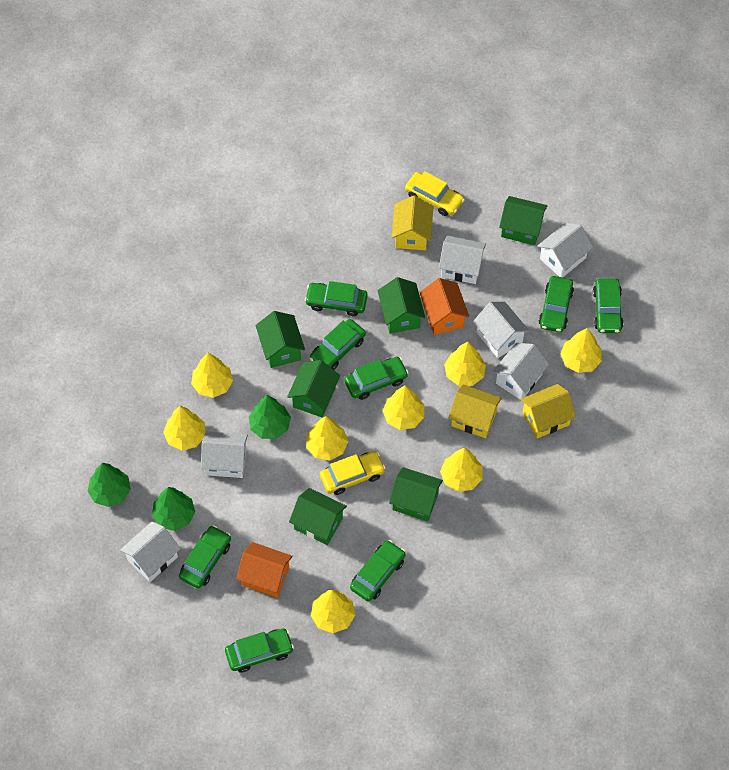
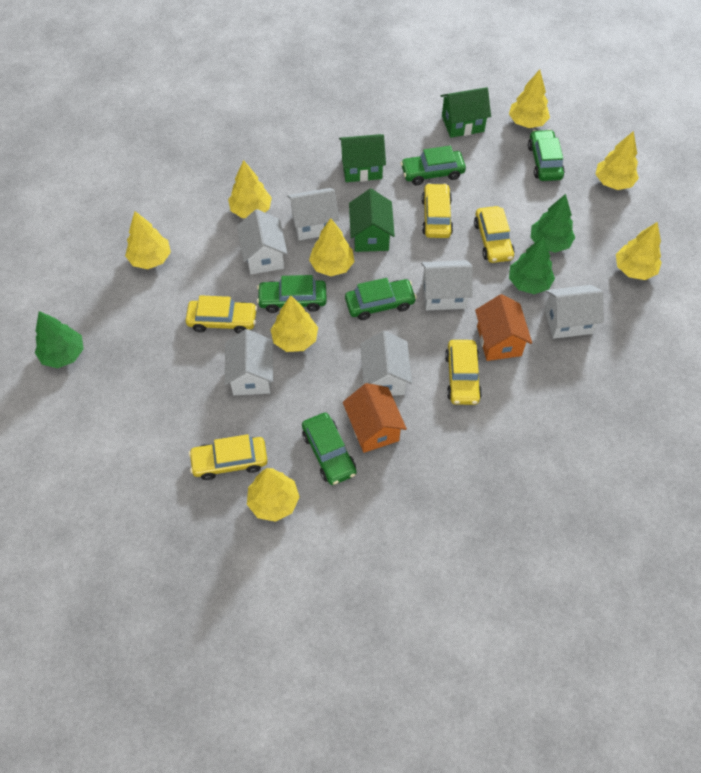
green car: [179,525,231,589] [225,629,294,673] [305,281,367,316] [309,319,366,370] [344,357,408,400] [350,540,406,601] [539,276,574,332] [593,278,623,333] = 8 -> [257,275,327,313] [302,413,356,485] [345,278,417,320] [401,146,466,185] [528,129,565,181] = 5
green house: [255,311,305,368] [287,360,340,417] [289,488,347,545] [377,277,425,334] [389,467,443,521] [499,196,547,245] = 6 -> [339,134,386,182] [349,189,395,252] [441,87,491,138] = 3
yellow car: [320,451,386,495] [405,171,465,216] = 2 -> [185,295,257,334] [189,434,268,480] [421,183,453,238] [445,340,482,405] [474,206,515,263] = 5
yellow house: [392,195,433,250] [448,384,502,438] [520,384,576,438] = 3 -> none = 0

